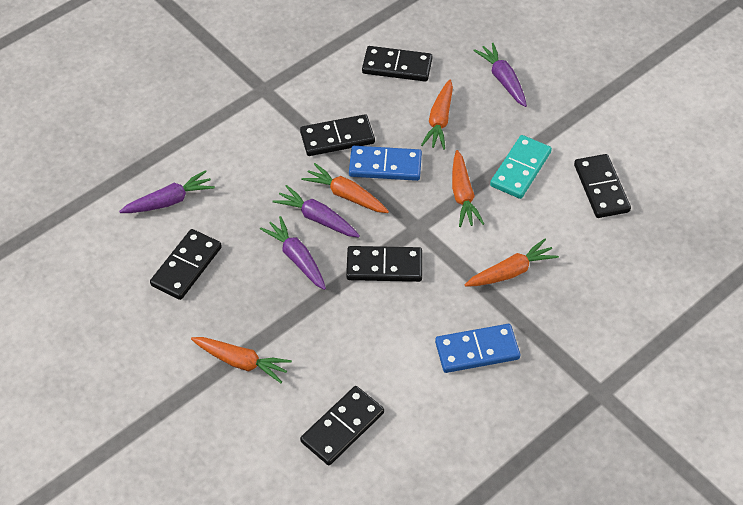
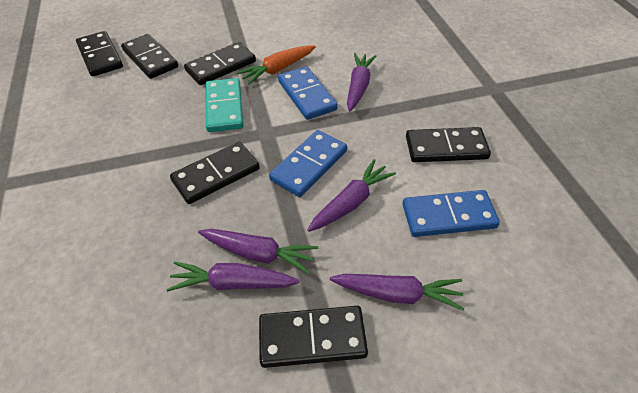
blue domino: [349,146,422,181] [435,324,520,373] = 2 -> [269,130,347,197] [278,66,338,120] [403,190,500,237] = 3
orange carrot: [191,337,292,383] [301,163,389,213] [421,79,453,150] [452,150,484,227] [465,239,559,287] = 5 -> [237,45,316,85] = 1
purple carrot: [119,170,215,213] [260,216,326,290] [272,185,360,237] [473,43,527,107] = 4 -> [166,261,300,292] [198,229,318,274] [307,159,396,232] [330,274,464,310] [347,53,376,111] = 5

